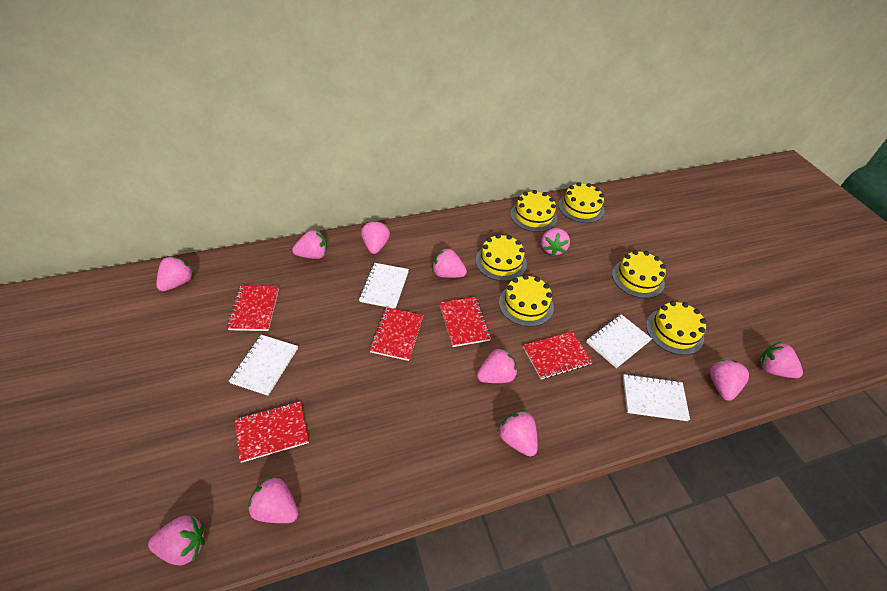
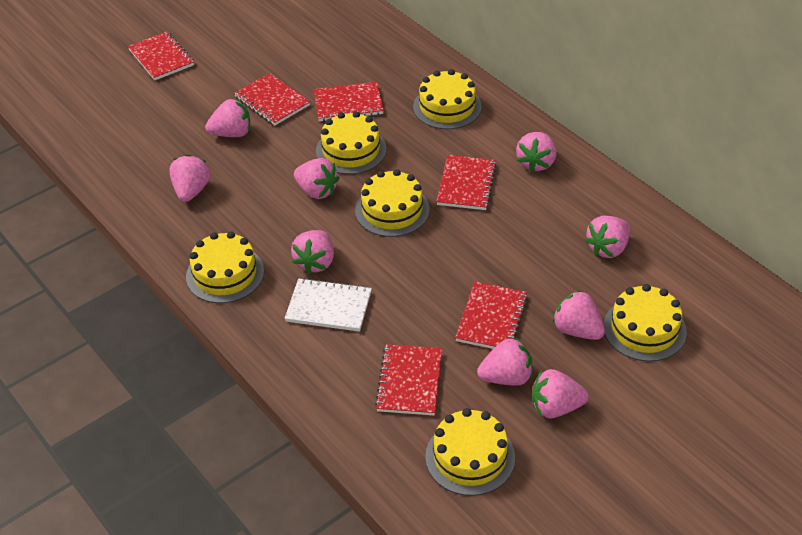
pink strawberry: [148,515,205,565] [156,256,194,291] [248,476,298,523] [292,230,327,259] [361,220,390,254] [432,248,467,278] [477,348,517,383] [498,411,538,456] [541,228,570,256] [710,360,749,401] [759,342,803,378] = 11 -> [169,154,211,202] [205,99,250,137] [291,230,334,274] [294,158,339,199] [477,338,533,386] [516,132,556,172] [532,369,589,418] [552,290,605,340] [585,216,630,258] = 9
red notebook: [227,286,279,331] [235,401,309,463] [369,307,424,361] [439,297,491,347] [523,331,592,379] = 5 -> [128,32,194,80] [234,73,310,125] [314,82,384,121] [375,344,442,415] [436,155,497,210] [455,282,528,349] = 6
white notebook: [229,335,298,396] [359,263,409,309] [586,314,652,368] [623,374,690,421] = 4 -> [285,278,372,332] = 1

